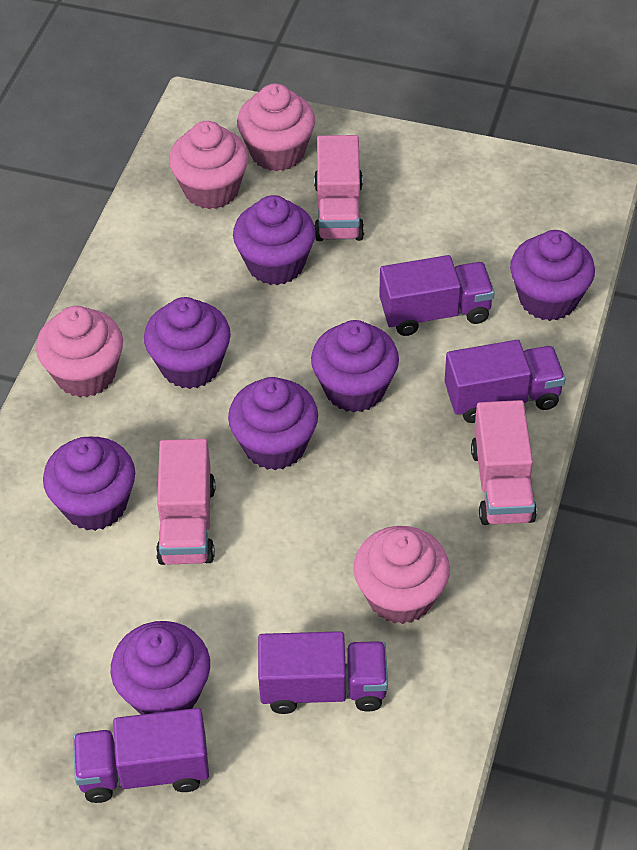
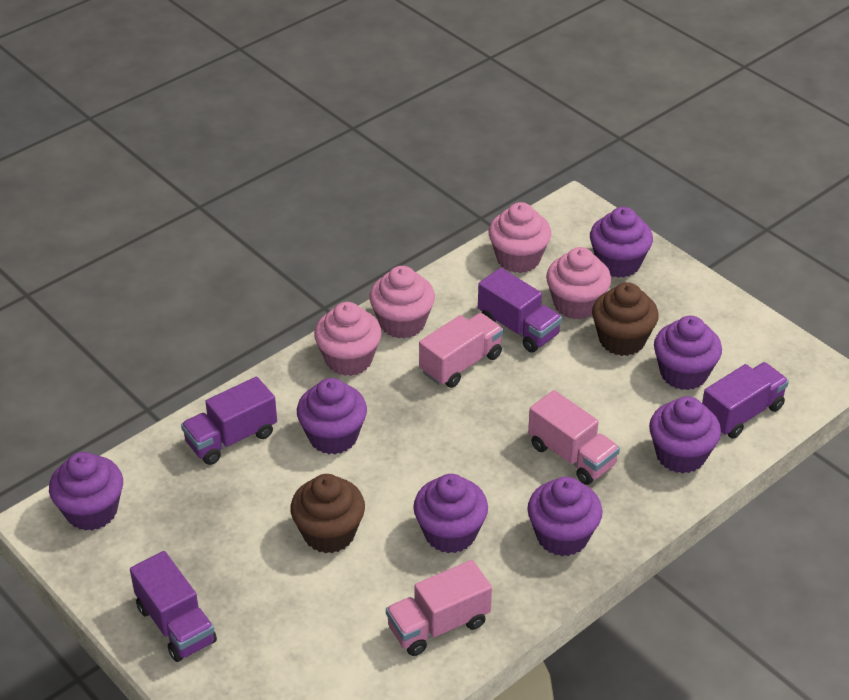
brown cupcake: none = 0 -> [290,474,365,553] [592,282,659,356] = 2

